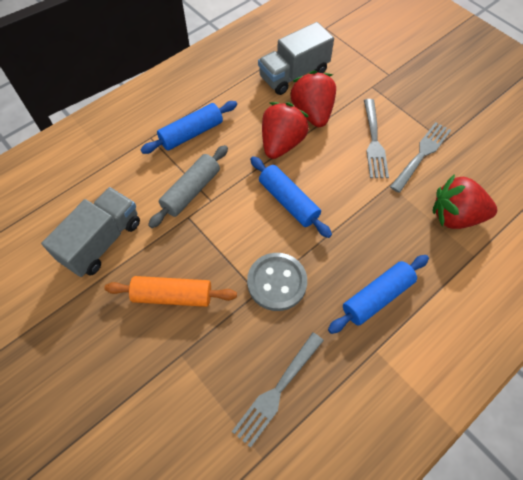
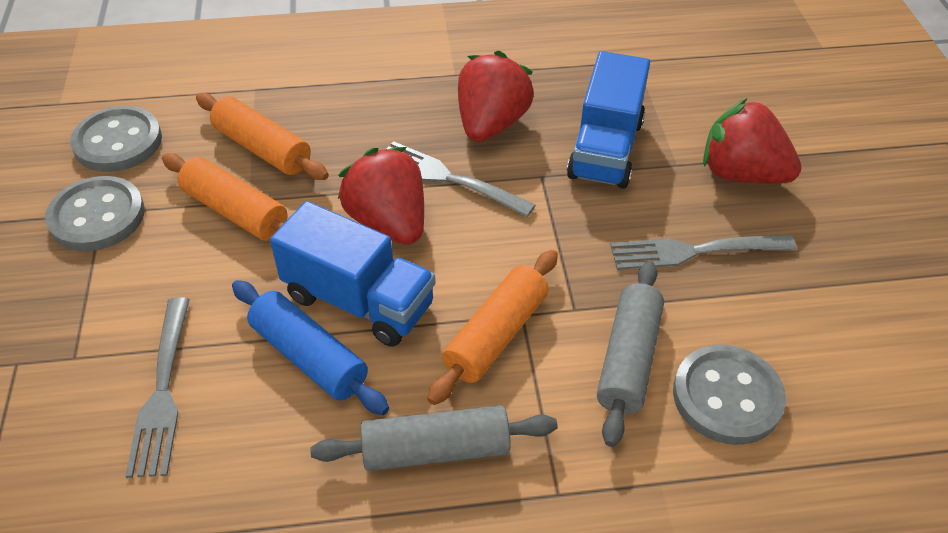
blue rolling pin: [140,101,237,154] [250,156,332,238] [328,255,429,334] = 3 -> [232,280,389,415] = 1
blue truck: none = 0 -> [270,201,436,347] [567,51,650,189] = 2
grey button: [247,253,307,311] = 1 -> [45,176,145,251] [70,106,162,172] [673,345,786,445] = 3
grey rolling pin: [148,145,228,228] = 1 -> [310,405,558,471] [597,261,664,447] = 2
grey truck: [41,187,140,277] [258,22,334,95] = 2 -> none = 0
orange rolling pin: [104,276,237,307] = 1 -> [162,153,288,241] [196,93,329,180] [427,250,558,405] = 3

